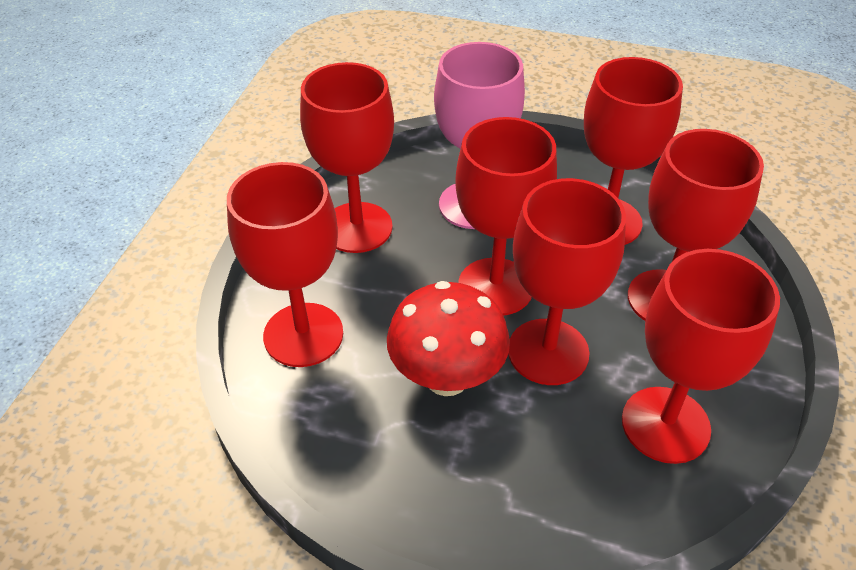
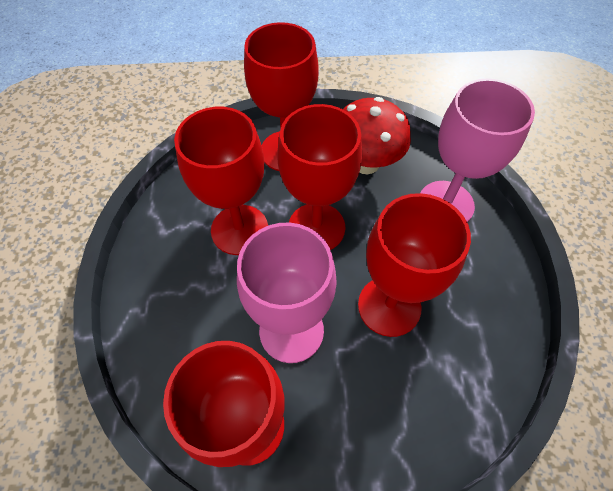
pink goblet: [434,42,525,229] = 1 -> [237,223,337,363] [420,78,535,222] = 2
red goblet: [227,162,343,367] [300,62,394,253] [455,117,557,316] [508,178,626,385] [584,57,683,245] [622,249,780,464] [628,129,764,321] = 7 -> [163,341,284,467] [174,107,268,255] [244,22,319,171] [278,104,362,250] [358,193,471,337] = 5

